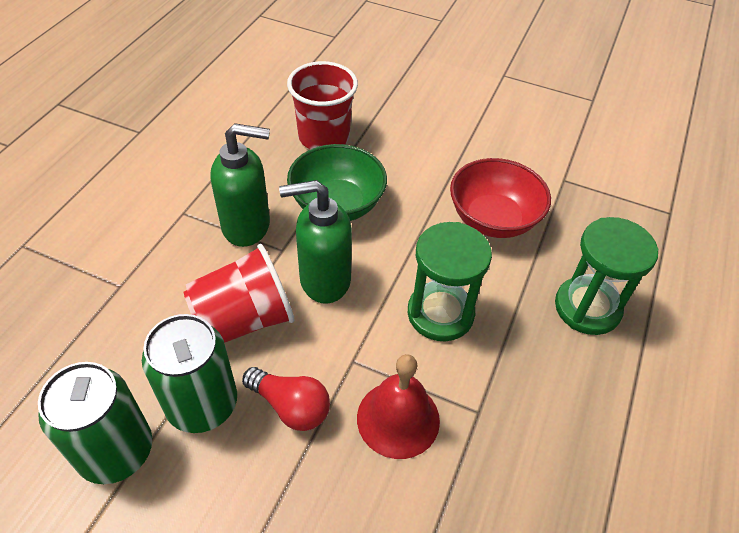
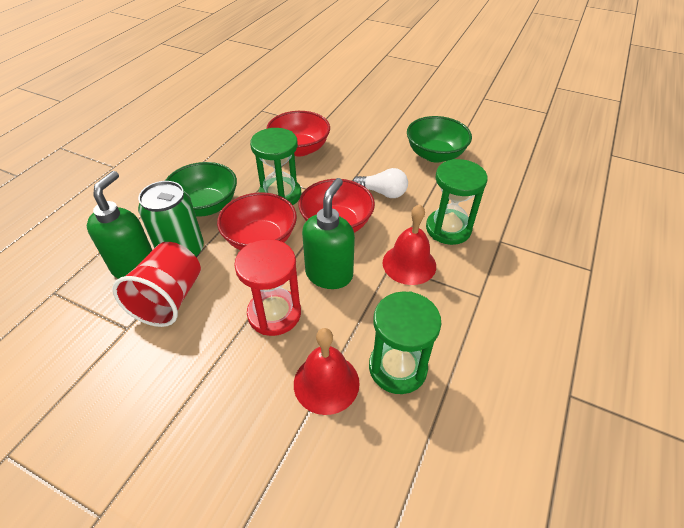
green bowl: [287,144,387,221] = 1 -> [165,162,237,217] [407,116,472,163] = 2
green can: [38,362,152,484] [142,314,237,433] = 2 -> [138,181,204,258] = 1
green hourglass: [408,222,492,341] [555,217,658,335] = 2 -> [250,128,301,205] [369,291,441,394] [426,159,488,245] = 3
red bell: [357,354,440,459] = 1 -> [294,328,360,415] [383,204,436,285] = 2
red bowl: [450,158,551,238] = 1 -> [217,192,297,251] [266,111,330,156] [298,179,375,233] = 3
red cup: [184,244,294,343] [287,61,358,149] = 2 -> [112,242,201,327] = 1
red hourglass: none = 0 -> [234,239,301,336] = 1
red light bulb: [242,367,330,431] = 1 -> none = 0
white light bulb: none = 0 -> [353,168,408,198] = 1

